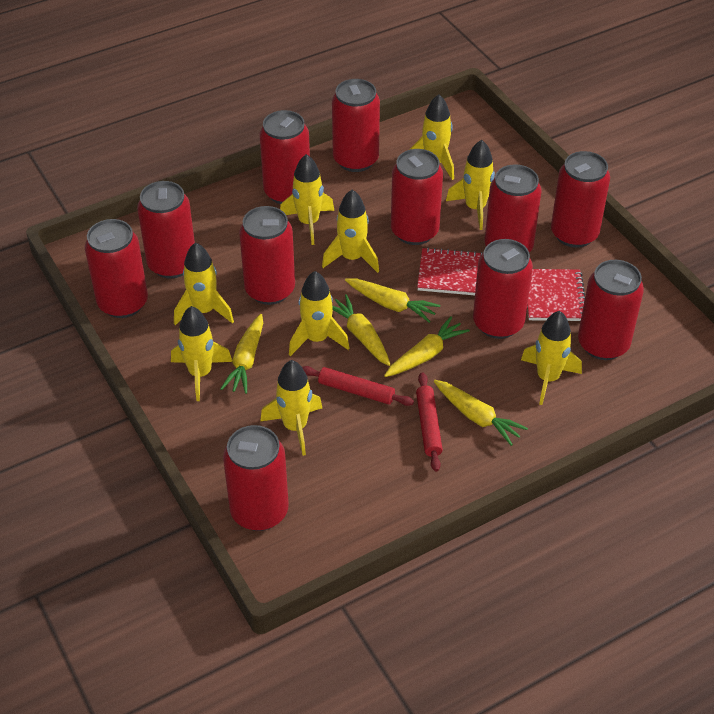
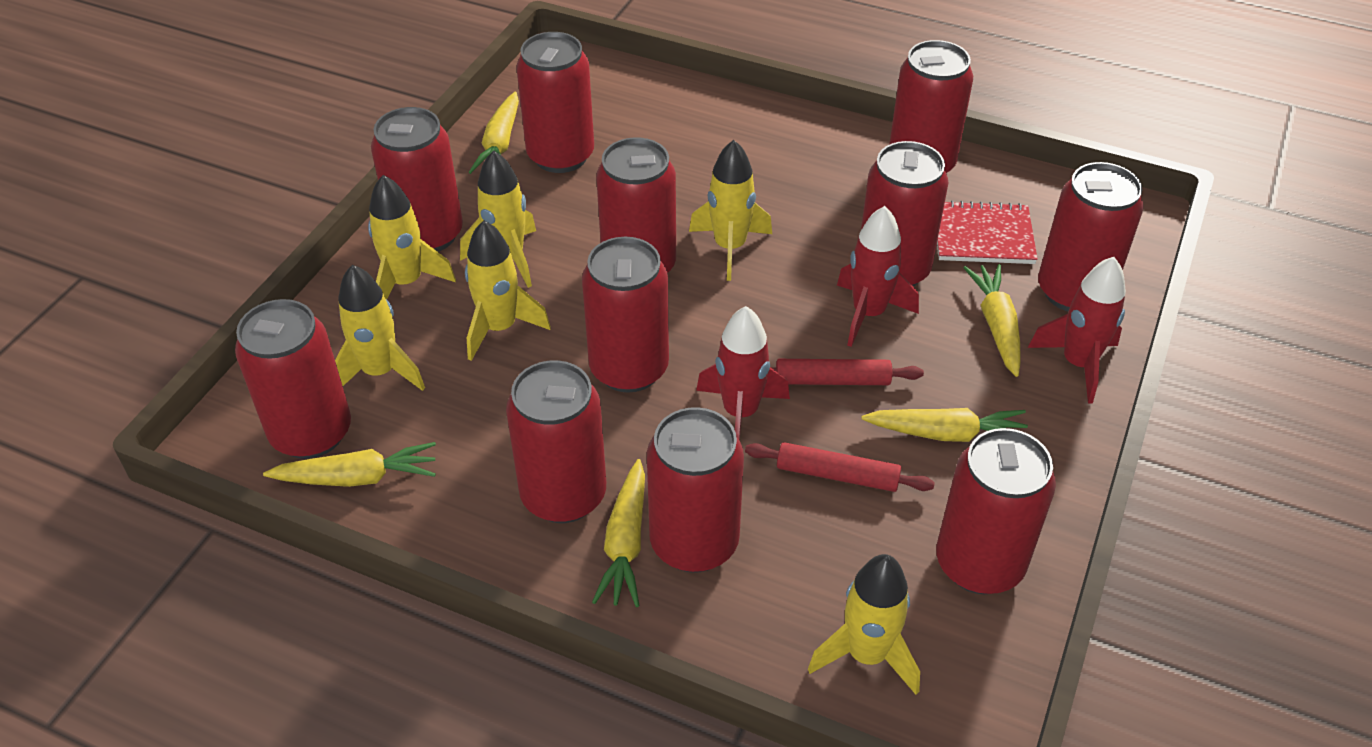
red notebook: [417,247,483,295] [527,269,585,321] = 2 -> [937,201,1038,264] = 1
red rocket: none = 0 -> [696,306,790,440] [837,206,919,347] [1028,257,1126,403] = 3
yellow rocket: [171,306,232,401] [174,242,234,325] [260,360,322,456] [280,154,334,245] [289,271,349,356] [322,190,379,273] [409,94,454,180] [446,140,495,230] [521,311,582,405] = 9 -> [335,265,425,391] [368,175,456,300] [460,150,536,288] [465,220,551,361] [689,140,772,281] [808,554,920,695] = 6

